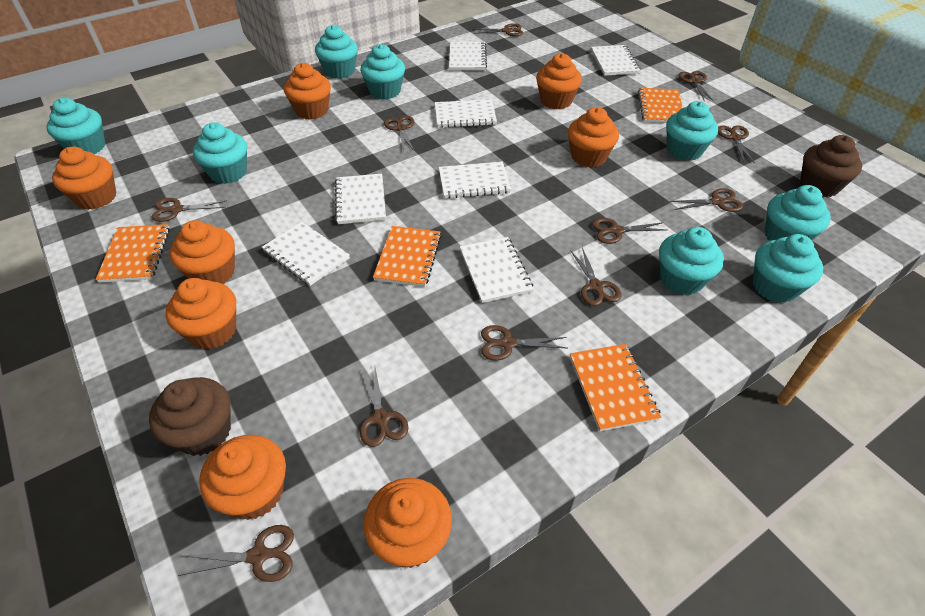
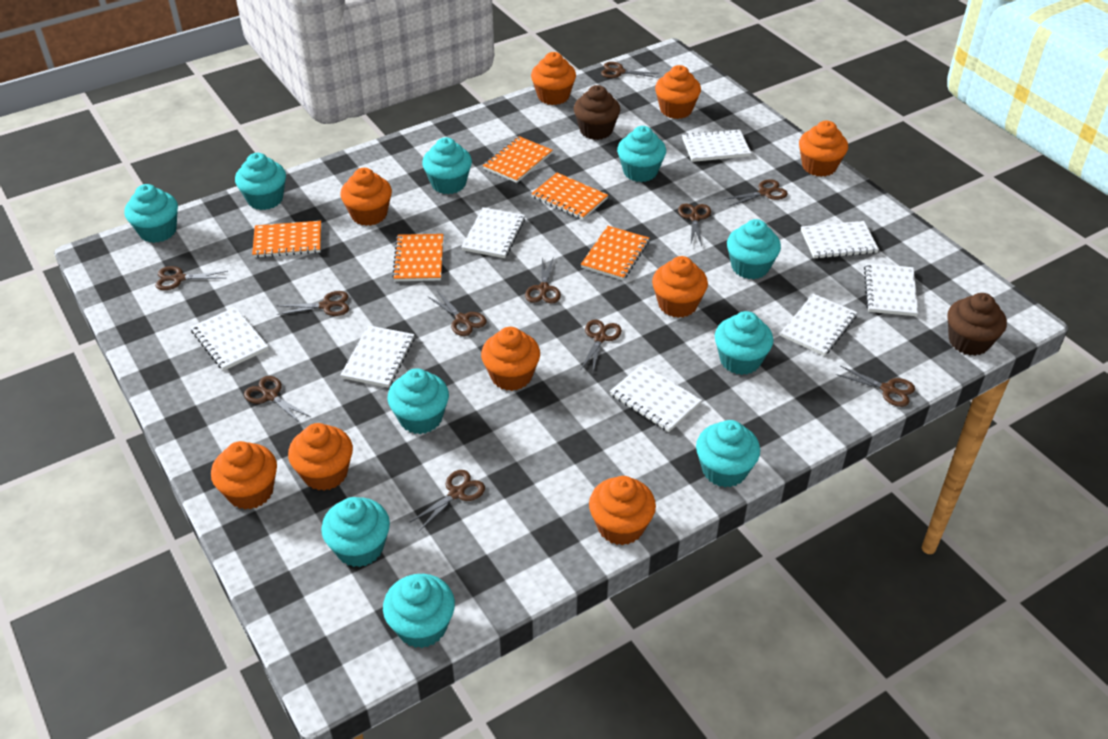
orange cupcake: [52,146,116,210] [165,278,236,349] [170,220,235,284] [199,435,286,520] [284,63,331,120] [363,478,452,568] [536,53,582,109] [568,107,619,167] = 8 -> [211,441,277,510] [288,423,353,491] [340,168,392,226] [481,327,540,391] [531,52,576,105] [589,476,656,545] [652,256,708,318] [655,65,701,119] [799,121,848,177] = 9
orange notebook: [96,224,170,283] [373,226,441,287] [570,344,661,431] [638,88,683,123] = 4 -> [252,221,321,258] [392,234,443,281] [483,136,553,183] [531,173,608,220] [581,226,649,280] = 5
turquoise cupcake: [46,98,105,154] [193,122,247,184] [315,25,358,79] [360,44,405,100] [659,227,724,295] [666,101,718,161] [753,234,823,303] [765,185,831,241] = 8 -> [124,184,178,243] [235,153,286,210] [321,497,390,567] [383,574,455,648] [387,368,449,434] [422,137,472,194] [617,126,666,182] [696,420,760,487] [715,311,774,375] [727,219,781,279] = 10
white notebook: [262,222,350,286] [335,174,386,224] [435,99,497,128] [439,162,511,199] [449,42,487,70] [460,237,534,303] [591,45,641,76] = 7 -> [190,307,269,371] [341,325,415,388] [461,207,525,258] [610,364,702,432] [682,129,751,162] [780,293,857,356] [801,221,879,259] [864,263,918,316] = 8

